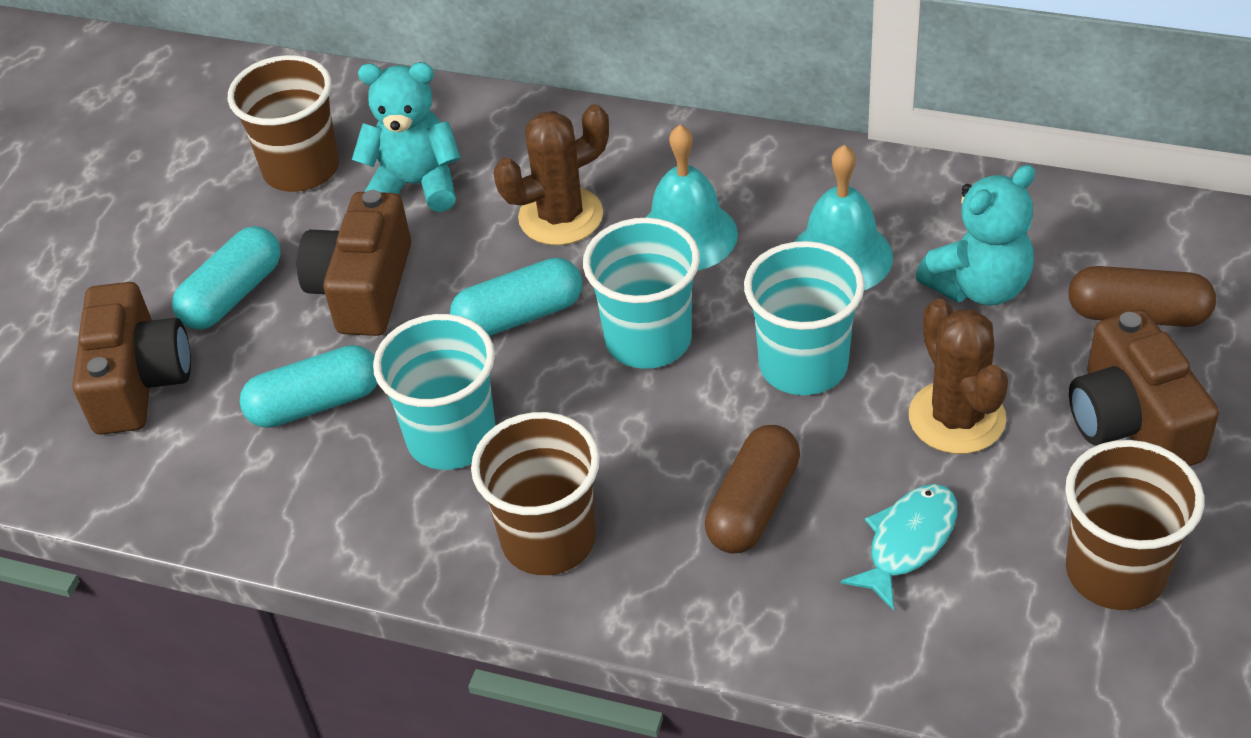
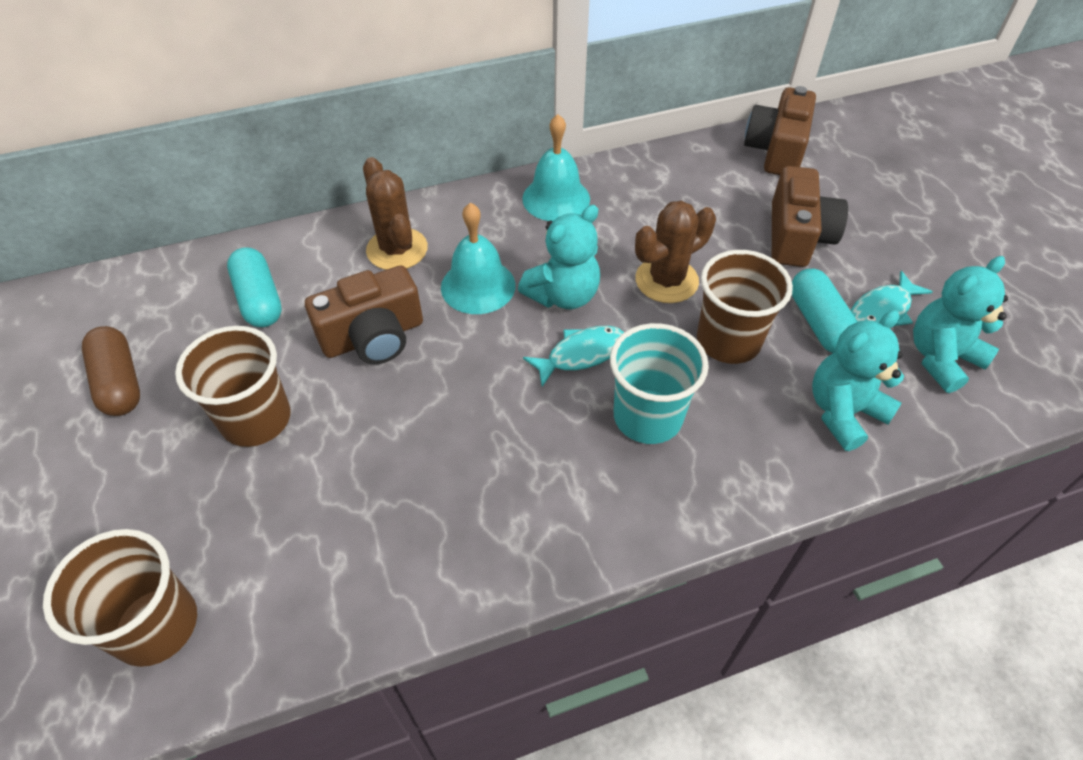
brown capsule: [705,425,800,553] [1068,266,1216,327] = 2 -> [82,326,140,416] = 1
turquoise capsule: [172,226,281,330] [240,345,378,428] [450,258,582,336] = 3 -> [227,247,282,327] [792,269,858,353] = 2
turquoise cup: [373,314,496,470] [583,218,700,369] [744,241,865,395] = 3 -> [610,323,709,444] = 1
turquoise fish: [841,484,957,611] = 1 -> [523,326,624,387] [851,271,933,326] = 2
turquoise teddy bear: [352,62,461,212] [916,165,1035,306] = 2 -> [518,205,600,309] [812,310,904,451] [913,256,1008,393] = 3

